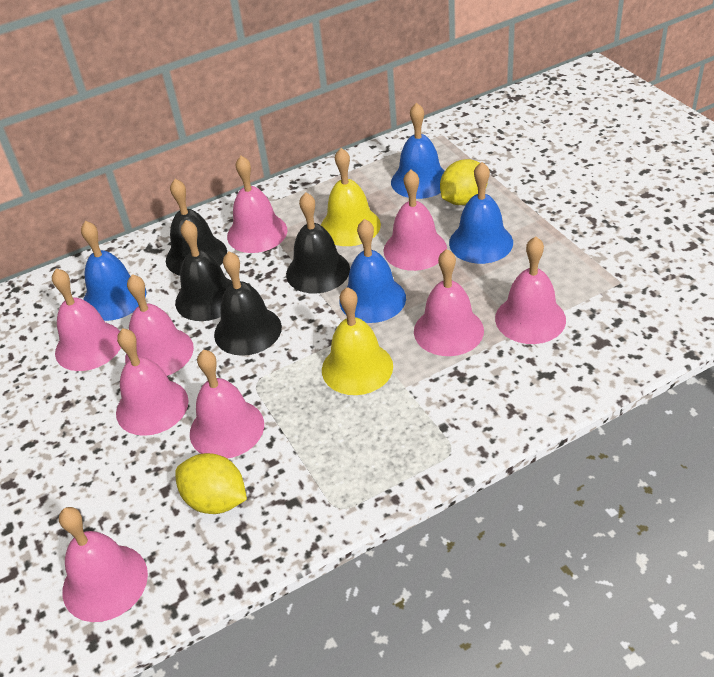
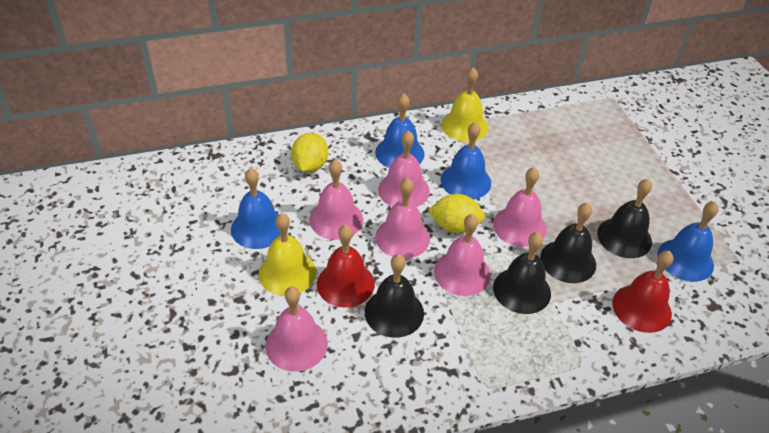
pink bell: [52,268,121,371] [59,507,148,622] [116,328,189,436] [125,274,194,376] [190,350,264,458] [227,156,287,253] [383,169,447,271] [414,249,484,356] [495,236,566,344] = 9 -> [265,287,328,372] [310,160,363,240] [376,178,430,259] [378,131,430,207] [434,214,491,296] [493,167,547,247] = 6
red bell: none = 0 -> [317,225,375,308] [612,251,673,333] = 2

